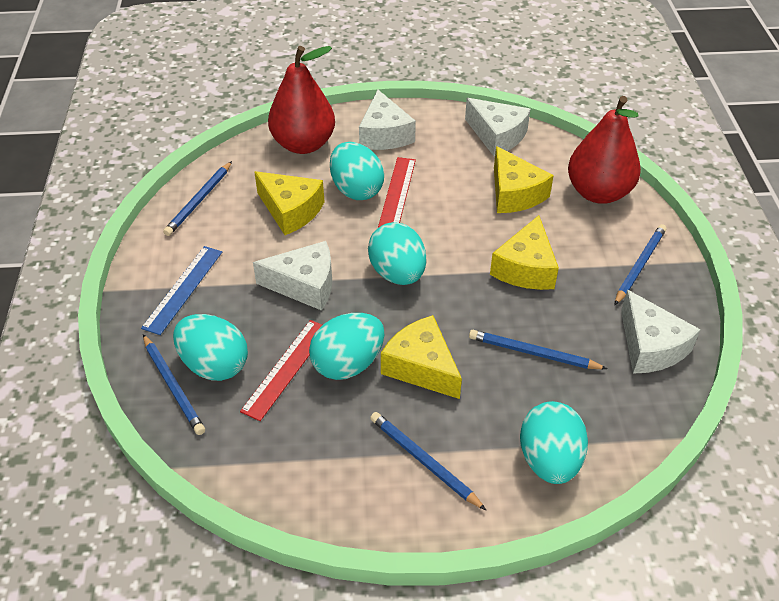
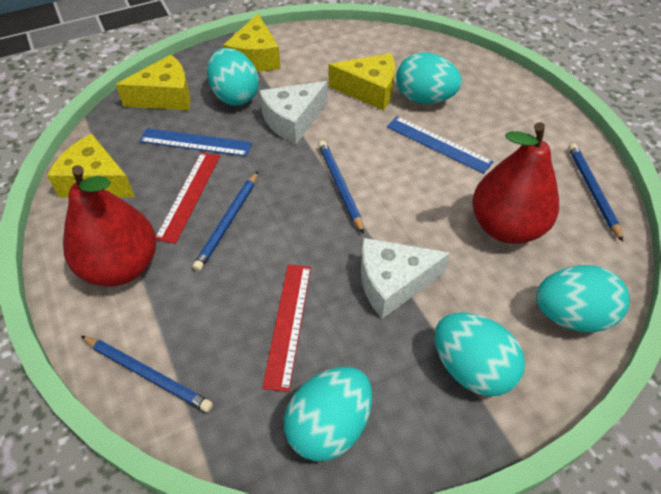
blue pencil: [143,334,205,435] [163,161,232,236] [370,412,486,510] [469,330,608,369] [615,224,666,305] = 5 -> [81,336,213,412] [192,171,258,271] [318,141,364,234] [568,143,623,242] = 4
blue ruler: [141,246,222,335] = 1 -> [139,128,252,157] [387,116,493,174] = 2
white cheese: [253,241,332,311] [359,89,416,150] [465,98,530,156] [621,290,701,374] = 4 -> [259,81,328,144] [361,238,450,319] = 2

